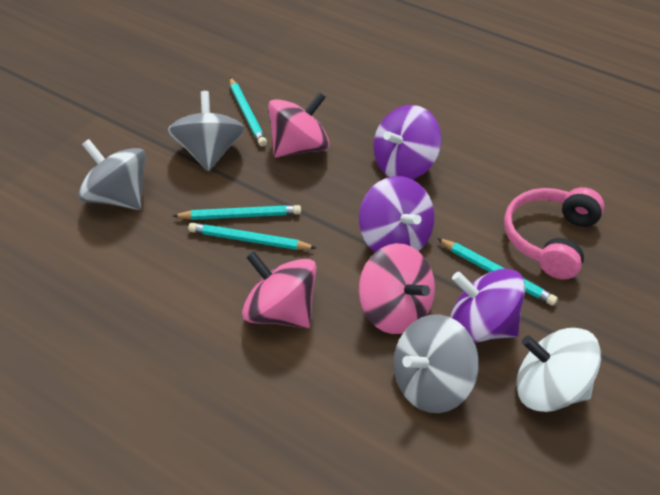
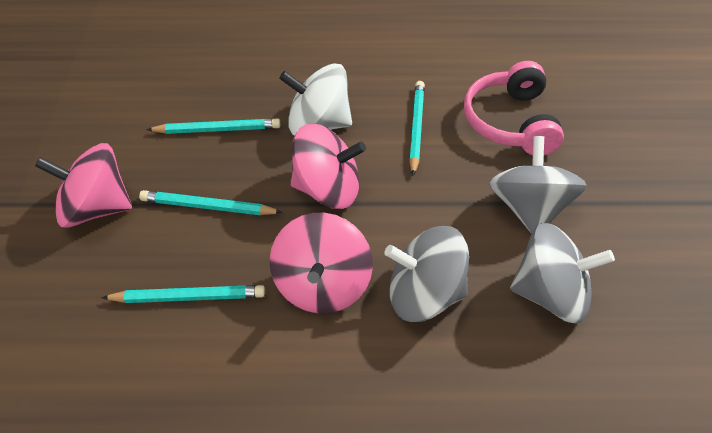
purple spinning top: [359,176,434,253] [373,105,442,179] [450,269,525,343] = 3 -> none = 0

